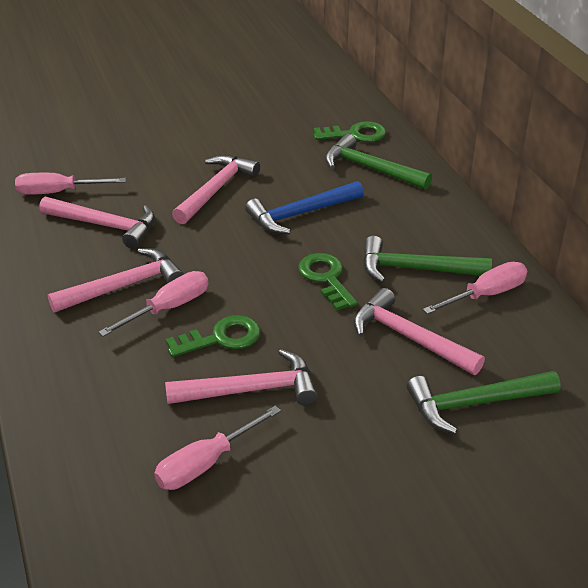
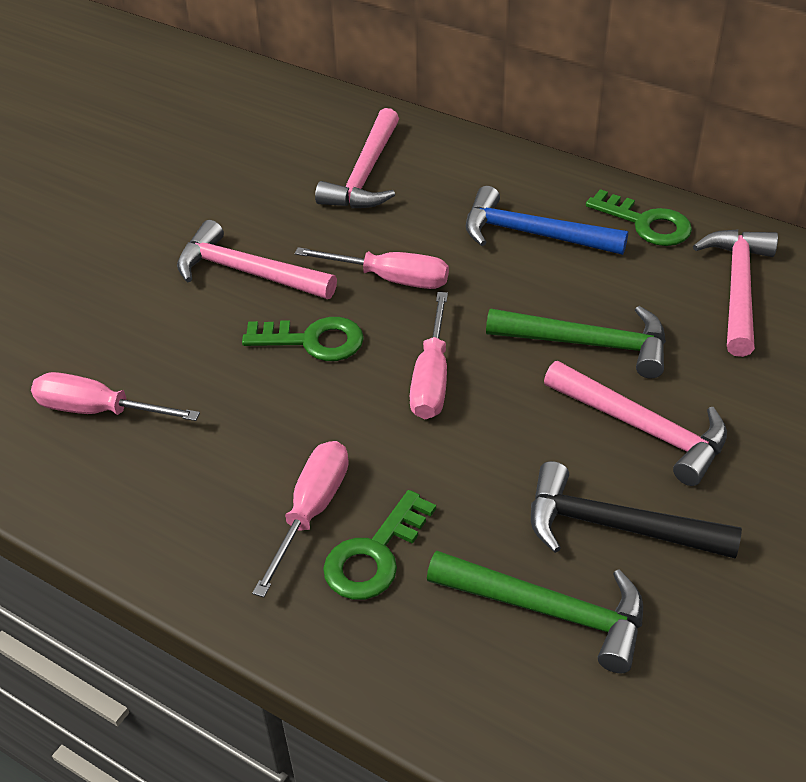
black hammer: none = 0 -> [531,461,742,559] = 1
green hammer: [325,134,432,190] [363,236,492,283] [407,371,561,434] = 3 -> [427,551,643,673] [486,306,666,379] = 2
pink hammer: [39,197,155,249] [48,248,184,313] [165,349,318,405] [172,155,260,224] [353,288,485,375] = 5 -> [177,220,337,299] [315,108,399,208] [544,361,727,486] [693,229,778,357] = 4

